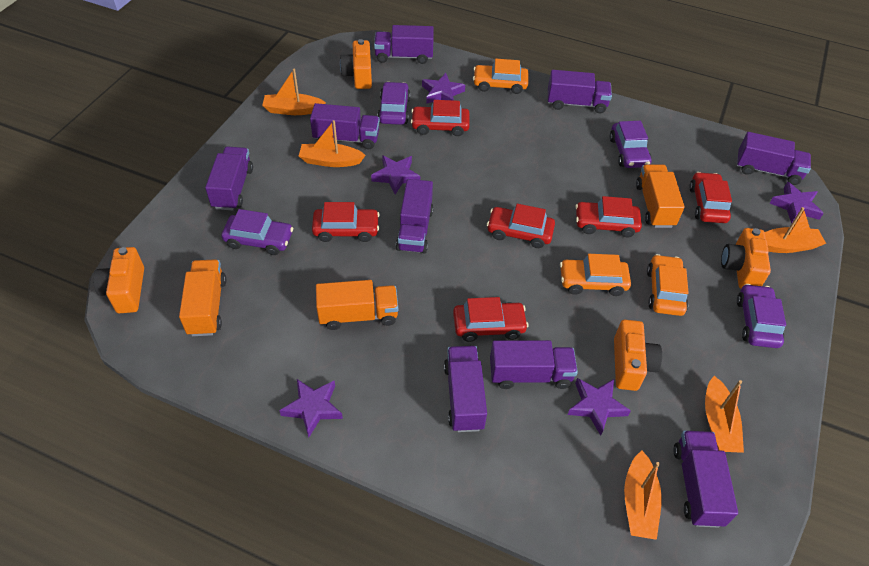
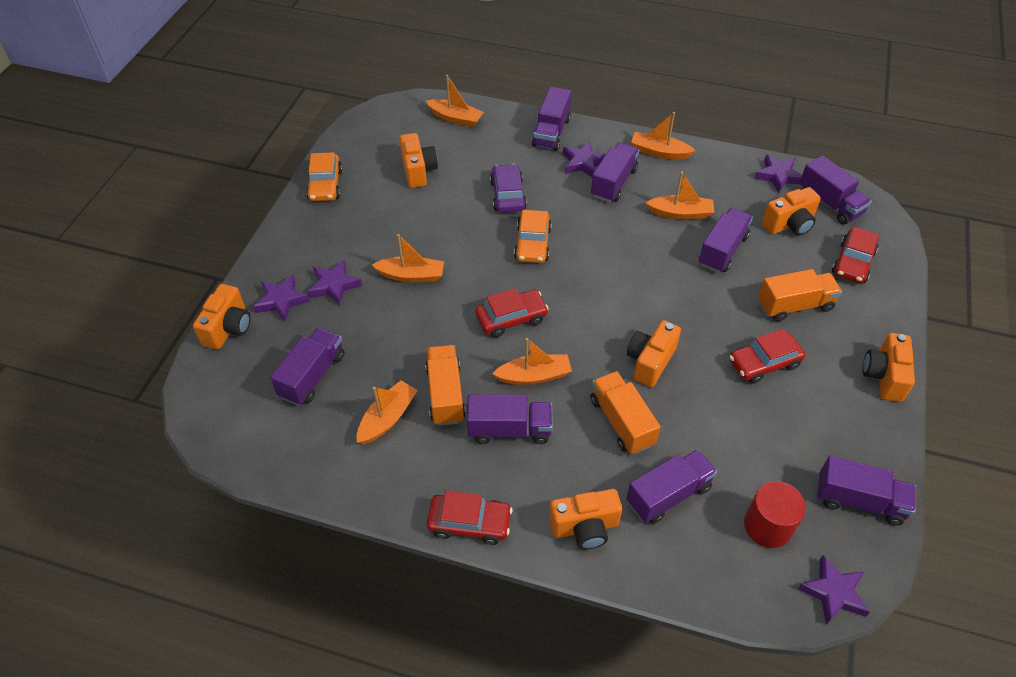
orange boat: [262,69,326,115] [299,120,366,167] [624,451,662,540] [705,376,744,453] [765,207,826,253] = 5 -> [357,380,418,444] [372,234,444,282] [426,75,484,127] [492,338,572,385] [631,112,695,160] [646,171,714,219] = 6
orange camera: [93,247,144,313] [340,39,372,89] [614,320,662,391] [721,228,771,289] = 4 -> [193,284,251,350] [399,133,438,188] [549,489,622,550] [627,320,681,387] [762,187,821,236] [863,333,915,402] = 6
orange car: [473,59,528,94] [560,254,631,296] [647,254,689,316] = 3 -> [306,152,342,201] [514,210,552,263] = 2
purple car: [221,209,293,255] [377,82,410,125] [610,121,652,168] [737,284,786,348] = 4 -> [490,164,527,213] = 1
purple truck: [205,146,253,210] [310,103,380,149] [374,25,434,64] [396,179,434,254] [444,346,487,432] [490,340,578,389] [548,70,612,113] [673,431,738,527] [737,132,811,185] = 9 -> [270,327,344,406] [467,394,553,444] [532,87,572,151] [591,143,639,202] [626,449,717,524] [699,208,753,273] [799,155,872,225] [817,456,916,525] = 8
red car: [312,202,380,242] [411,100,470,136] [453,297,528,342] [487,204,555,248] [575,196,642,238] [689,172,732,223] = 6 -> [427,491,513,545] [475,288,549,337] [730,329,805,384] [832,227,879,283] = 4
red cylinder: none = 0 -> [744,481,806,548] = 1

